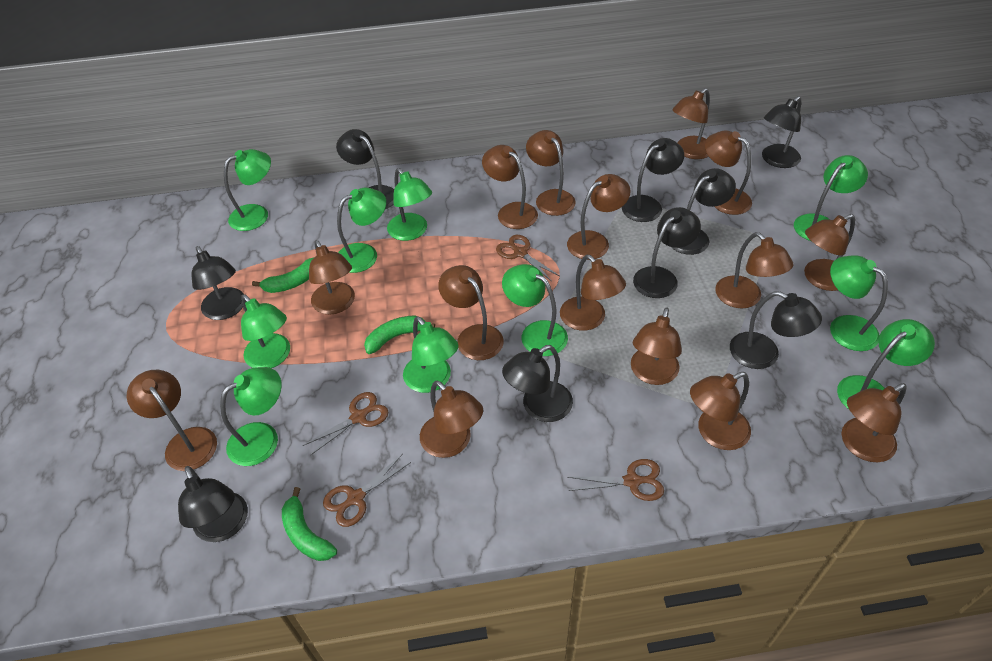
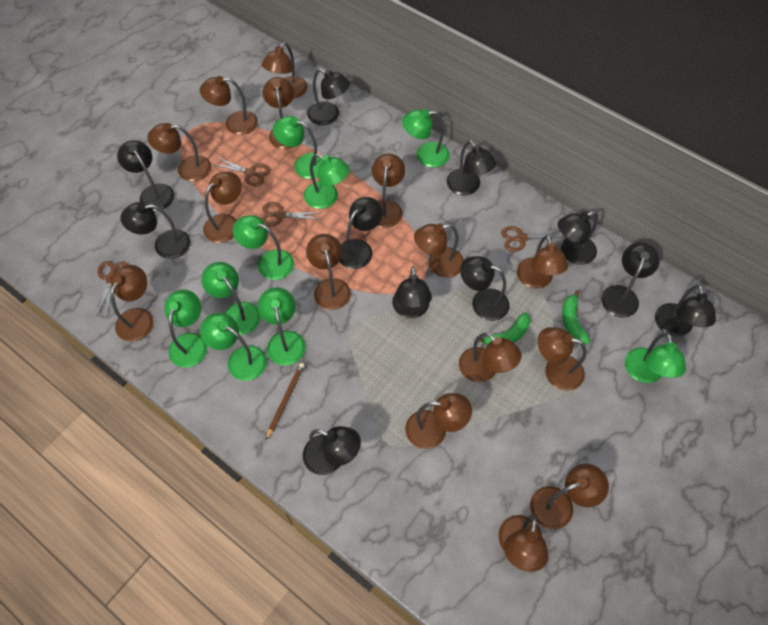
black lamp: [178,466,248,542] [191,246,244,320] [336,129,394,209] [502,345,573,422] [622,138,684,222] [633,207,701,298] [671,168,736,255] [730,291,822,369] [762,96,801,168] = 9 -> [117,140,174,211] [120,202,190,259] [303,426,361,475] [307,69,350,125] [339,197,383,269] [392,266,432,319] [447,140,497,195] [460,256,509,321] [558,211,598,265] [601,242,660,318] [655,285,716,337] = 11
brown pencil: none = 0 -> [266,363,305,440] = 1
green banana: [252,258,313,293] [282,487,337,561] [364,315,435,354] = 3 -> [479,312,530,345] [562,290,590,344] = 2
green lamp: [220,367,282,466] [224,149,271,231] [241,294,290,368] [337,187,386,273] [387,168,432,241] [403,316,459,393] [502,264,568,356] [794,155,868,241] [830,255,888,351] [837,319,935,409] = 10 -> [164,289,207,368] [200,312,267,381] [201,262,260,335] [233,215,294,280] [258,287,305,365] [273,116,322,179] [304,154,350,209] [402,109,449,168] [625,333,686,383] = 9

